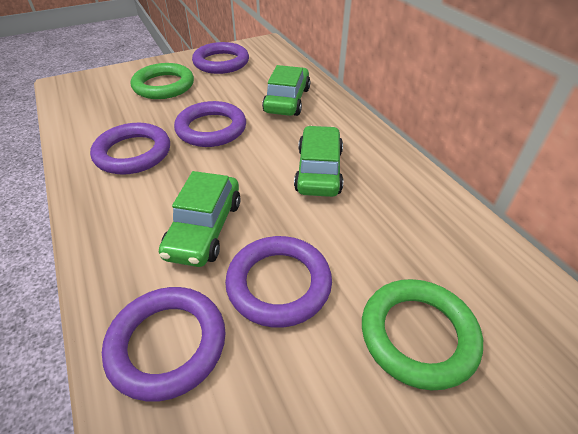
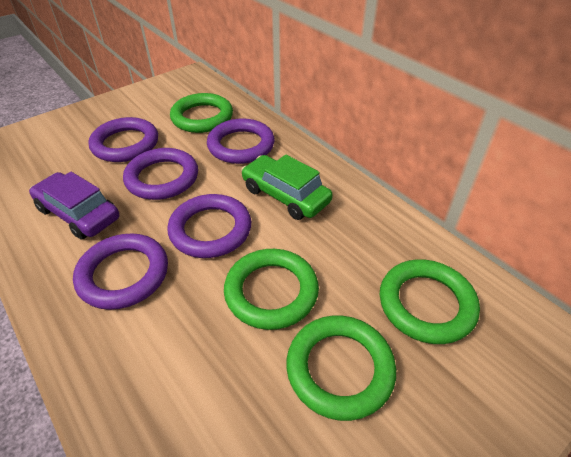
green car: [159,171,240,267] [262,65,310,116] [294,126,343,197] = 3 -> [241,155,333,220] = 1
green ring: [131,63,194,99] [362,279,483,391] = 2 -> [170,93,233,133] [224,249,319,330] [286,315,396,421] [380,259,480,344] = 4
purple car: none = 0 -> [29,172,119,239] = 1

